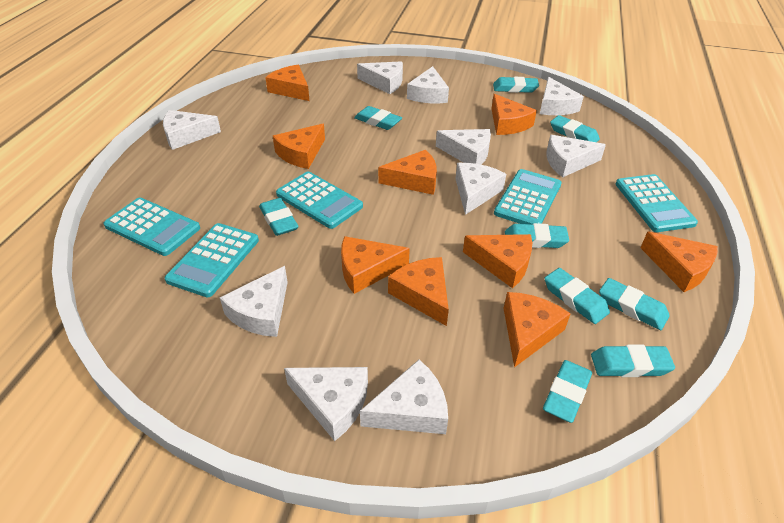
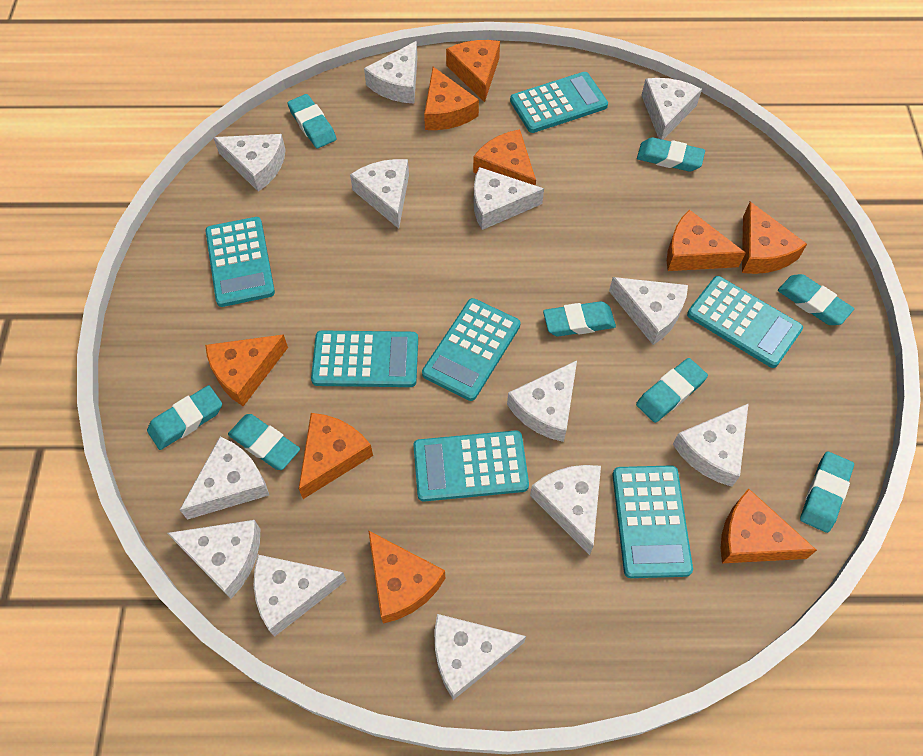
turquoise calculator: [103,198,200,256] [165,223,259,297] [276,172,363,229] [494,169,562,224] [615,174,698,232] = 5 -> [205,217,275,307] [311,330,418,387] [413,430,529,502] [422,298,521,401] [510,72,608,133] [613,465,693,578] [687,276,803,368] = 7
turquoise eraser: [259,198,299,236] [354,106,402,130] [493,77,539,93] [505,223,569,248] [543,360,592,423] [544,268,610,324] [550,115,600,142] [591,345,675,377] [599,278,670,330] = 9 -> [147,385,222,450] [228,414,300,470] [288,94,336,148] [543,301,616,336] [636,358,708,423] [637,137,705,171] [778,274,854,325] [800,452,854,533] = 8
white cheese: [163,110,221,150] [220,266,288,337] [284,367,368,441] [357,61,403,94] [360,360,448,434] [407,66,449,103] [436,129,491,165] [455,163,506,215] [540,77,584,115] [546,135,606,177] = 10 -> [167,520,260,599] [180,437,269,520] [213,134,286,192] [254,555,346,637] [350,159,409,229] [364,41,417,103] [434,614,526,700] [474,167,544,230] [507,360,577,442] [530,465,601,555] [609,277,688,345] [642,78,702,140] [673,403,749,487] = 13

